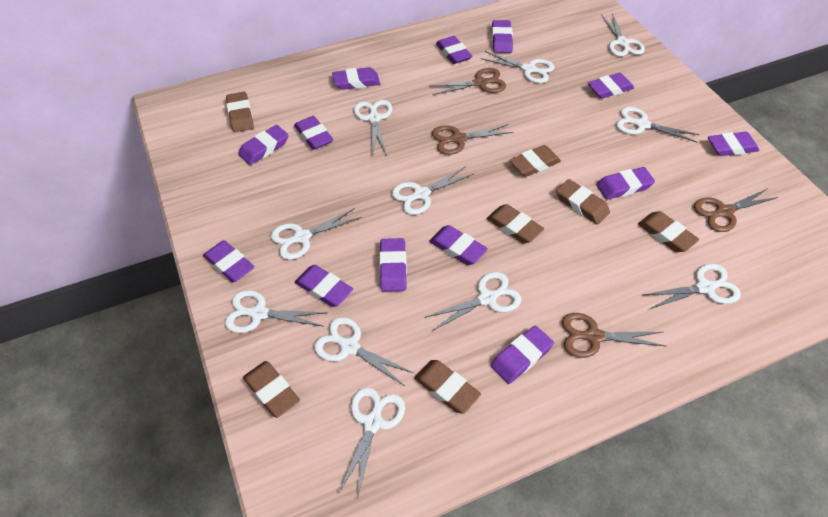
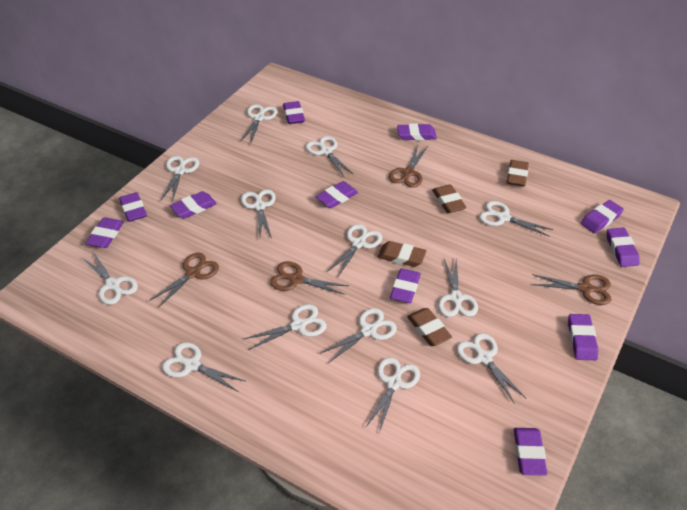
brown eraser: [226,92,254,132] [243,361,300,418] [414,360,481,414] [487,204,544,243] [509,145,561,177] [556,179,610,224] [638,211,699,252] = 7 -> [378,241,426,267] [407,308,452,346] [432,184,467,213] [507,160,529,187] = 4
purple eraser: [203,240,254,282] [238,125,289,165] [294,116,334,150] [295,265,353,307] [332,67,380,90] [379,238,407,292] [429,225,488,265] [436,36,472,64] [491,325,554,384] [492,20,513,53] [588,73,634,99] [597,167,655,200] [708,132,759,156] = 13 -> [85,217,124,248] [119,192,147,222] [170,191,217,218] [283,101,305,124] [316,181,358,208] [390,268,421,303] [397,123,437,141] [514,428,547,476] [568,314,598,360] [581,200,624,233] [607,228,640,267] = 11
white scissors: [225,290,327,333] [271,208,362,260] [314,317,414,386] [338,387,405,498] [354,100,393,154] [392,166,474,215] [424,272,522,331] [480,51,554,83] [601,13,645,57] [616,107,699,143] [643,264,741,309] = 11 -> [82,252,138,305] [161,156,199,202] [162,342,245,391] [240,104,277,144] [241,189,276,239] [244,304,326,350] [306,136,354,177] [319,308,397,363] [327,224,383,278] [365,357,420,433] [438,259,478,317] [457,333,526,404] [479,201,553,237] = 13

